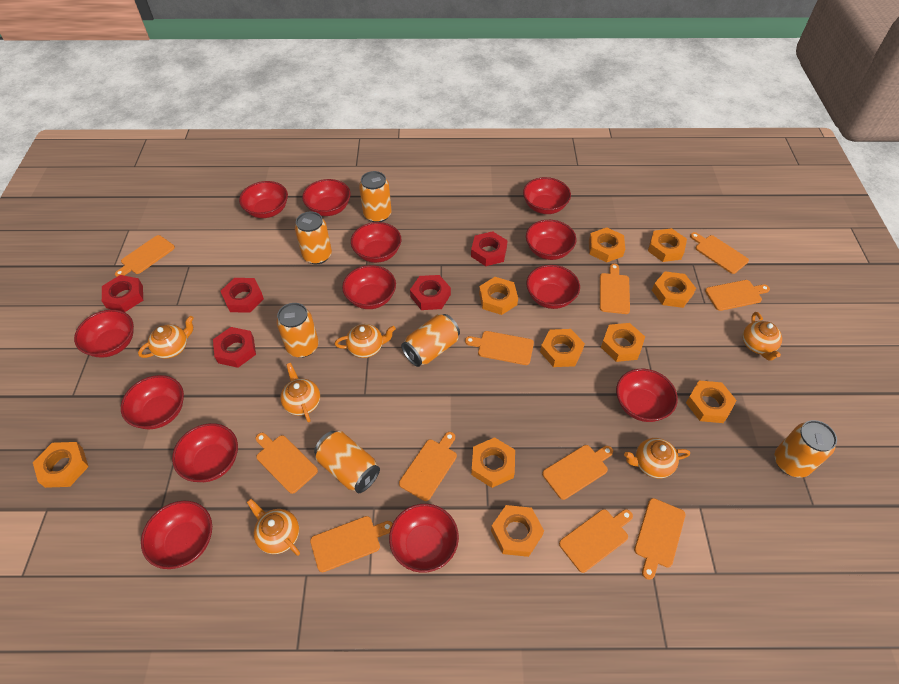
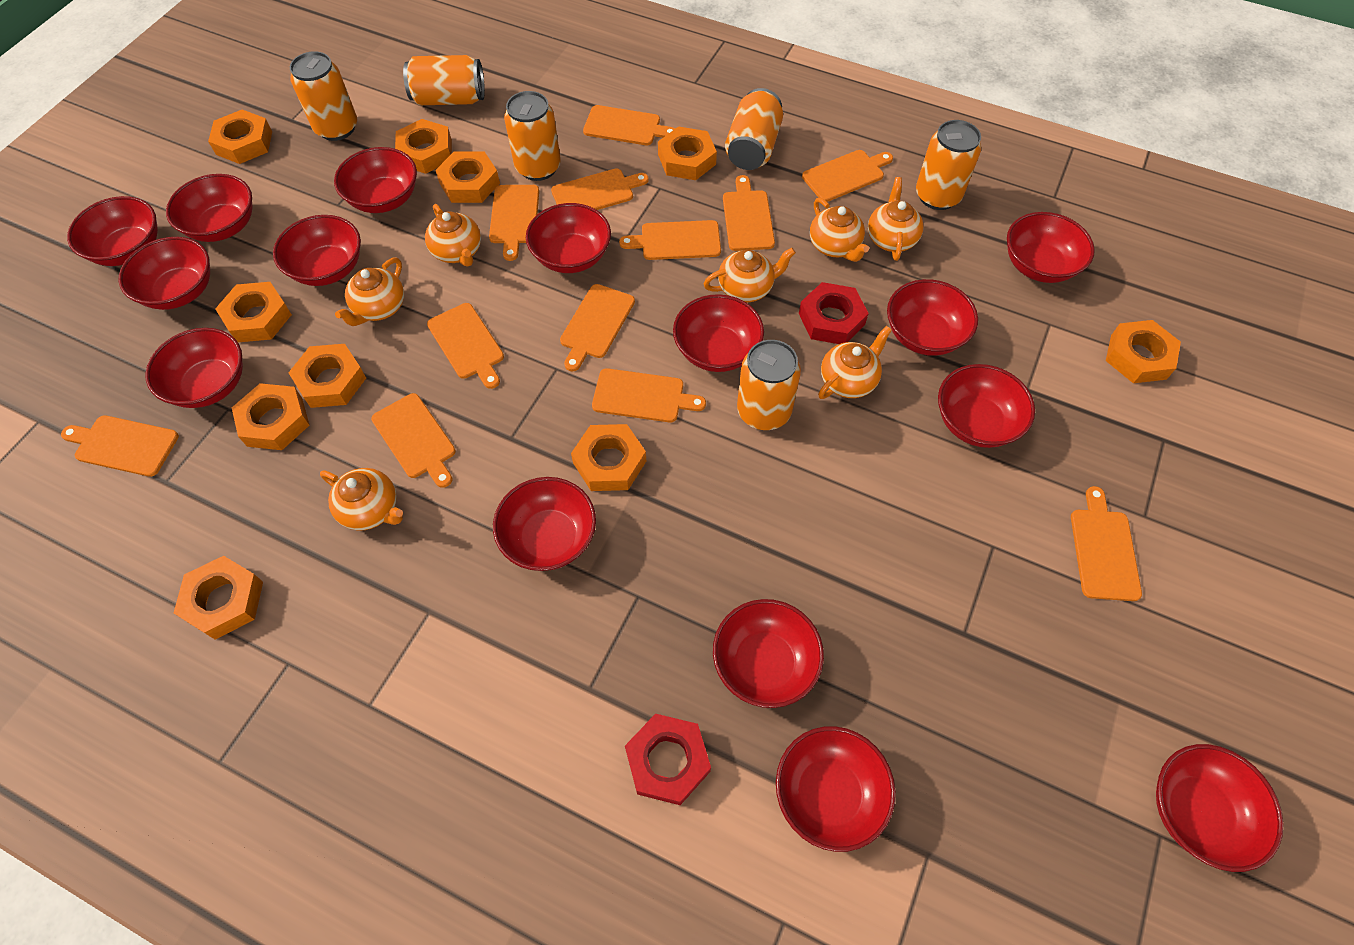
orange cutting board: [115,235,175,277] [256,433,318,494] [310,516,393,572] [399,432,457,501] [465,331,534,365] [542,445,613,500] [559,509,633,573] [600,264,630,314] [634,498,686,580] [690,232,749,274] [705,280,770,311] = 11 -> [61,415,179,477] [371,393,456,488] [427,303,504,389] [489,185,539,261] [551,168,649,210] [560,284,635,372] [583,105,675,145] [592,368,706,423] [619,220,721,260] [723,175,775,251] [802,150,893,202] [1071,486,1142,601] = 12
orange teapot: [138,316,193,359] [247,499,300,556] [280,363,320,422] [334,324,396,358] [624,438,690,478] [743,312,782,361] = 6 -> [320,468,403,531] [335,258,404,326] [425,204,481,267] [704,248,796,302] [810,198,869,262] [818,326,892,399] [868,177,924,261] = 7
red bowl: [74,310,134,358] [121,375,184,429] [141,501,212,569] [172,423,238,482] [239,181,288,218] [302,179,351,216] [342,265,396,309] [351,222,401,263] [389,504,459,573] [523,177,571,214] [526,220,576,260] [526,265,580,309] [616,369,678,422] = 13 -> [67,196,158,266] [119,237,210,310] [145,328,243,408] [166,174,252,242] [273,215,361,286] [334,147,417,213] [493,477,596,571] [526,203,611,273] [673,294,764,372] [713,599,824,708] [776,726,896,852] [887,279,978,356] [938,364,1035,448] [1007,212,1095,283] [1156,744,1284,872] = 15
red nut: [102,275,143,312] [213,327,256,368] [221,278,264,313] [410,275,451,310] [471,231,508,266] = 5 -> [625,713,711,805] [799,282,869,344] = 2

